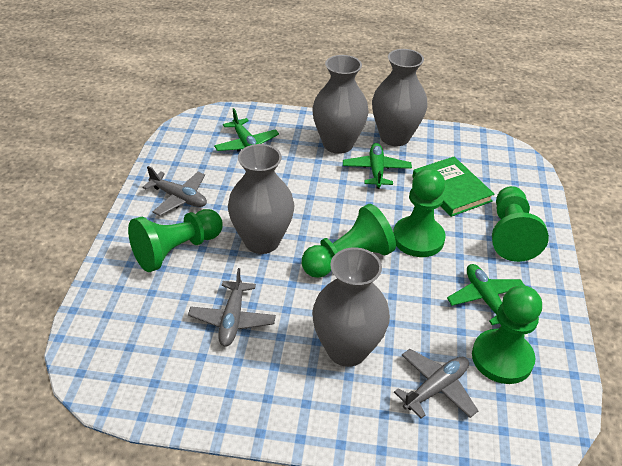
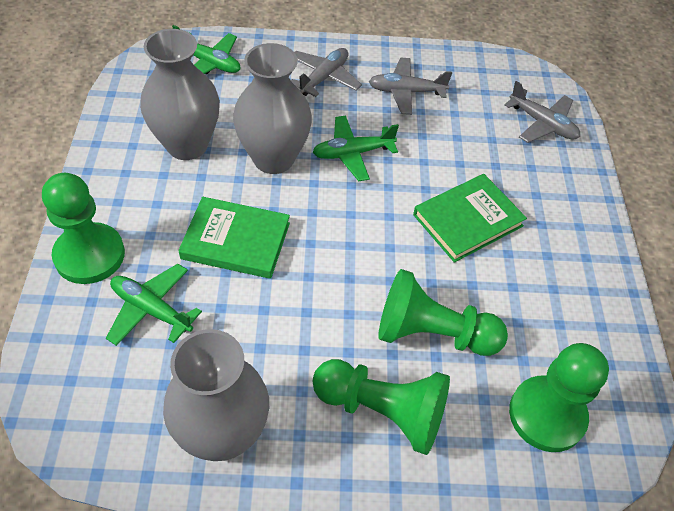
green book: [412,156,495,217] = 1 -> [178,197,290,279] [413,174,527,263] = 2
green pawn: [128,209,223,272] [302,204,396,278] [393,168,446,257] [472,285,542,384] [492,186,549,262] = 5 -> [42,173,125,284] [313,359,450,455] [378,269,508,356] [509,343,609,452] = 4
grey vase: [228,144,294,254] [312,55,369,154] [312,247,390,367] [372,49,428,146] = 4 -> [140,29,220,160] [163,329,269,461] [233,43,312,174] = 3

